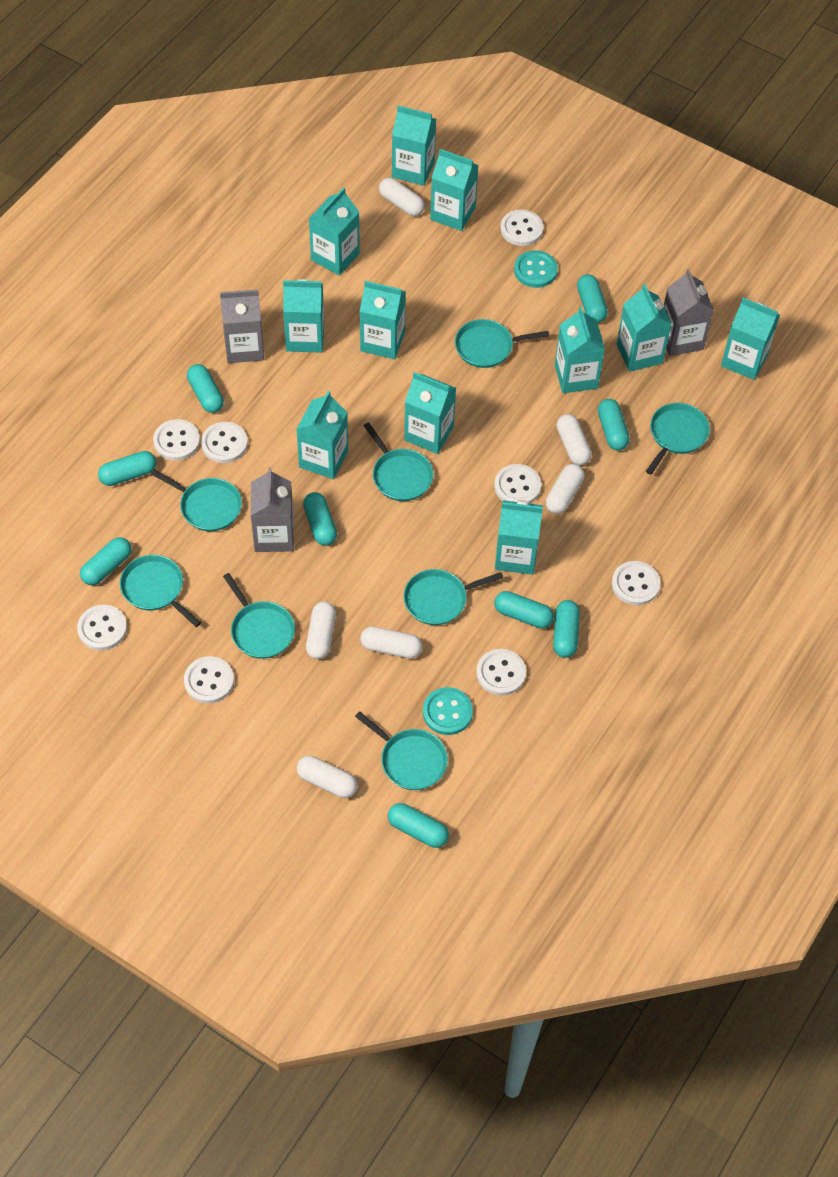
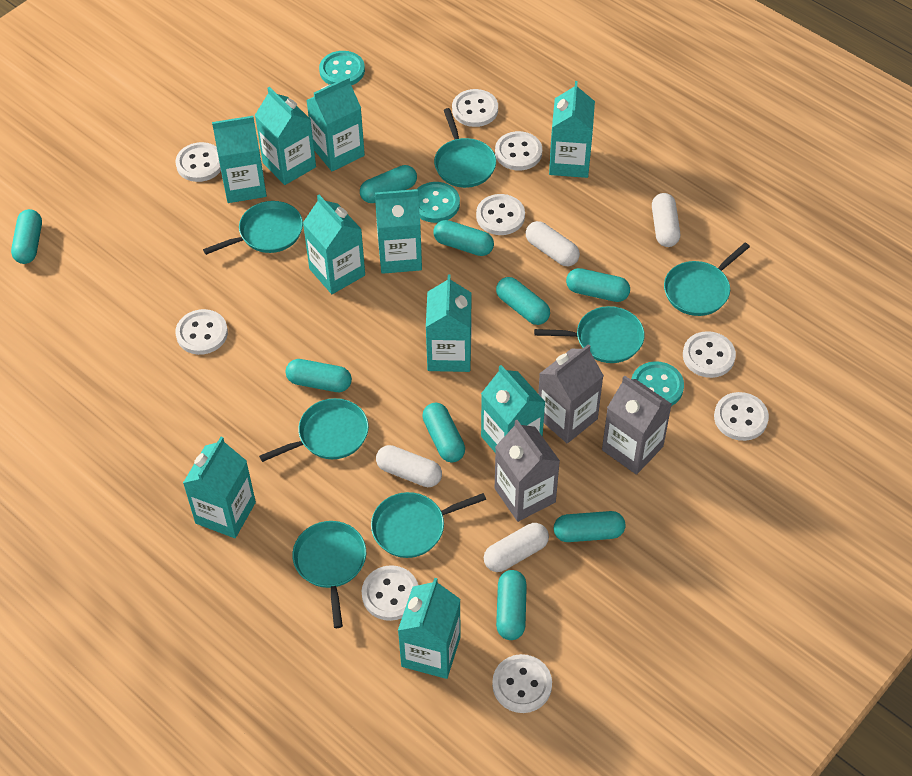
turquoise button: [423,687,473,735] [514,250,558,288] = 2 -> [319,51,365,85] [417,182,460,223] [632,361,684,406] = 3
turquoise carton: [283,279,324,353] [296,391,348,479] [309,187,360,276] [360,281,406,359] [392,105,436,186] [404,372,456,454] [430,149,479,231] [495,500,543,575] [555,307,605,393] [617,284,672,372] [721,298,780,380] = 11 -> [183,437,256,538] [212,116,267,203] [255,87,316,185] [303,195,365,294] [306,77,365,171] [375,189,422,274] [398,578,461,679] [426,274,472,372] [481,365,545,452] [549,81,595,178] = 10
turquoise pan: [120,555,201,627] [151,469,242,531] [223,573,295,659] [355,711,448,790] [364,422,433,501] [403,569,503,625] [455,319,549,368] [646,403,710,475] = 8 -> [203,201,303,255] [259,398,369,462] [292,521,366,628] [371,492,486,558] [434,108,496,188] [534,306,645,363] [664,243,750,316] = 7
white button: [77,605,127,651] [153,419,200,461] [184,656,234,703] [201,422,248,463] [476,649,526,696] [494,464,541,504] [501,210,543,246] [612,561,660,605] = 8 -> [175,142,221,182] [175,309,228,355] [362,565,418,621] [452,89,498,127] [476,194,525,235] [492,654,552,713] [495,131,542,170] [683,331,736,378] [714,392,769,441] = 9
white capsule: [297,756,358,798] [306,602,336,659] [360,627,422,659] [379,178,425,216] [546,464,585,514] [557,414,592,466] = 6 -> [376,445,442,487] [484,523,549,572] [526,221,580,266] [652,193,680,247] = 4

